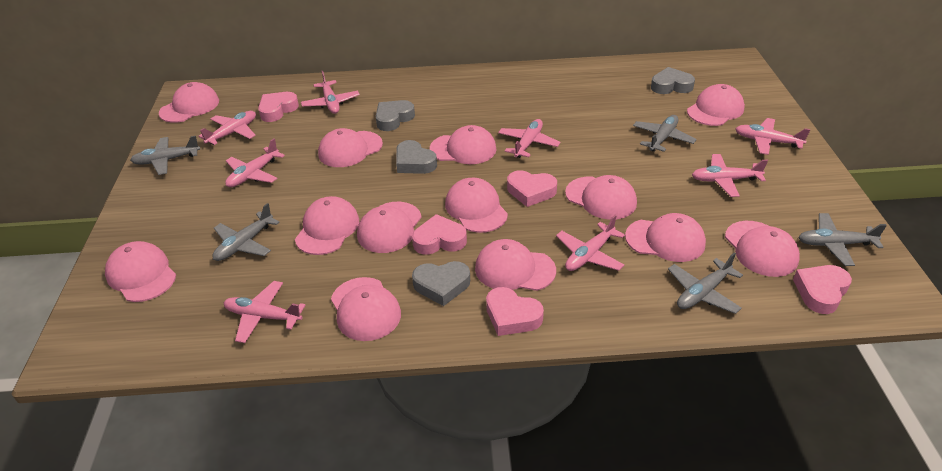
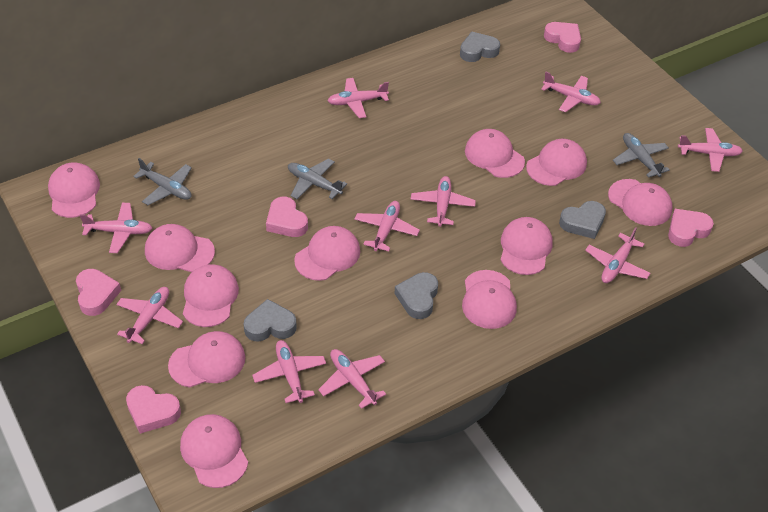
grey plane: [130,136,200,175] [212,203,280,261] [633,115,697,152] [668,252,743,314] [798,213,887,266] = 5 -> [133,158,192,205] [288,158,347,199] [613,133,670,178] = 3
pink cap: [105,241,176,302] [159,82,219,123] [295,196,359,255] [318,128,383,167] [331,277,401,341] [357,202,422,253] [430,125,497,164] [445,178,508,233] [475,239,556,291] [565,175,637,220] [625,213,706,262] [687,84,745,126] [725,221,800,277] = 13 -> [48,162,100,218] [145,224,215,272] [168,331,245,388] [180,414,248,488] [183,264,239,327] [294,226,360,281] [462,270,517,329] [465,129,525,178] [501,217,553,275] [526,139,587,186] [608,179,672,226] = 11
pink plane: [199,111,256,145] [224,281,305,343] [225,138,285,187] [301,71,360,114] [498,119,560,158] [556,215,625,271] [692,154,768,197] [735,118,810,155] = 8 -> [80,203,152,253] [116,287,183,344] [252,340,326,403] [318,349,386,409] [328,78,389,118] [354,201,420,252] [411,176,476,227] [541,72,601,112] [585,227,651,283] [678,128,743,172] = 10

